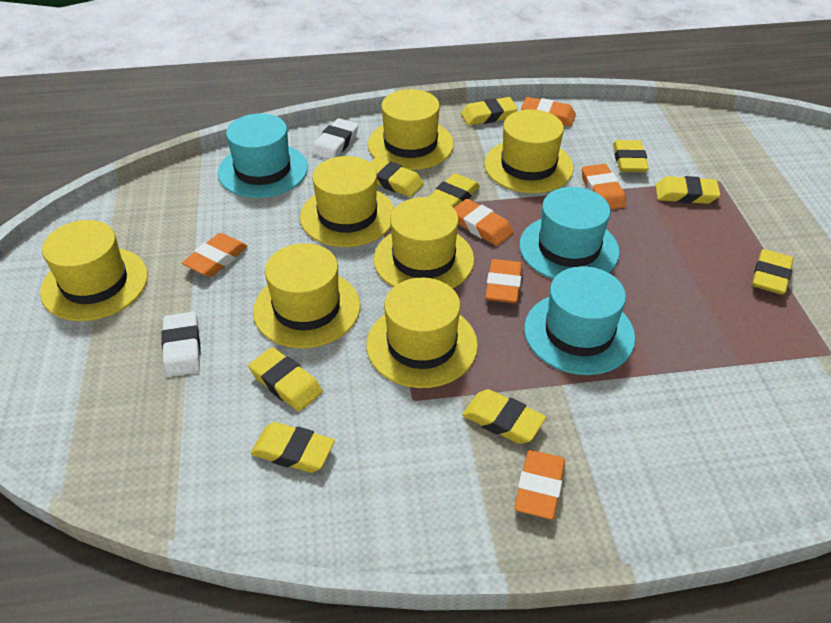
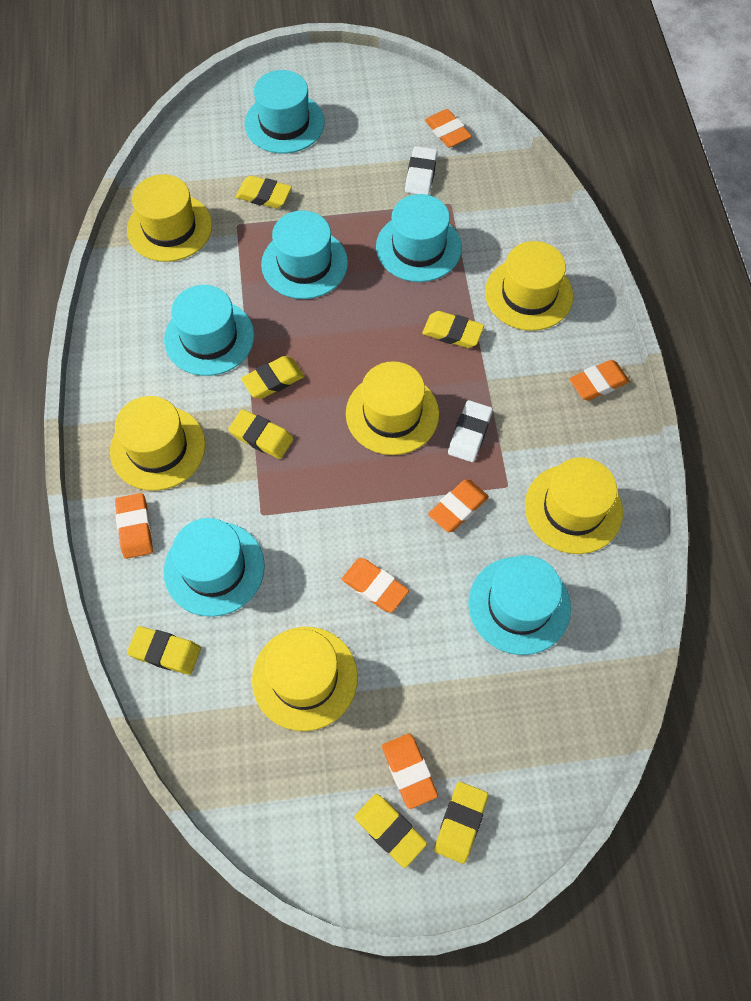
turquoise hat: [218,113,308,198] [519,187,620,279] [524,266,635,375] = 3 -> [164,285,254,376] [164,518,265,617] [244,70,325,154] [261,210,348,299] [376,194,462,282] [468,555,571,655] = 6
yellow eraser: [248,347,323,412] [250,422,335,473] [370,158,424,197] [429,173,480,208] [461,97,518,126] [462,389,546,444] [613,140,649,172] [655,176,720,204] [752,249,793,295] = 9 -> [127,626,201,675] [228,409,294,459] [236,176,292,208] [241,356,304,399] [354,794,427,868] [422,311,484,348] [434,782,488,864] = 7
yellow hat: [40,220,148,321] [253,243,360,348] [300,156,394,247] [366,278,478,388] [368,89,454,170] [374,197,474,289] [484,109,574,193] = 7 -> [110,396,206,491] [127,174,212,262] [252,627,358,731] [346,361,439,455] [485,241,573,331] [525,457,623,554] = 6

